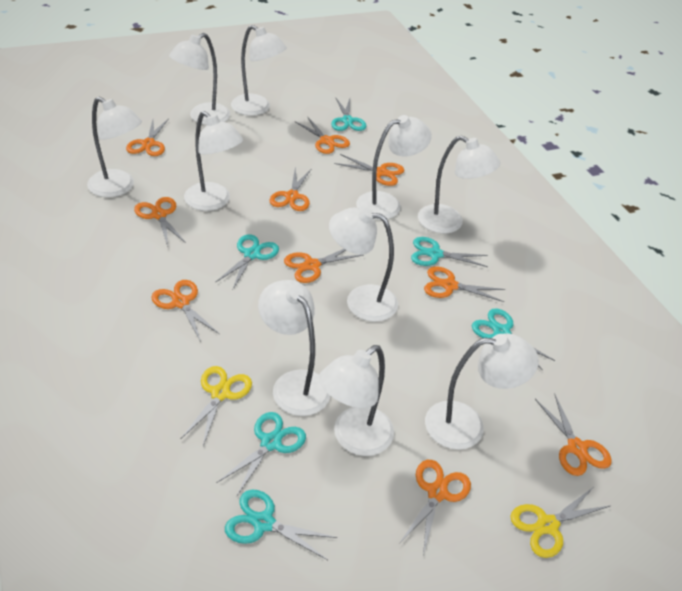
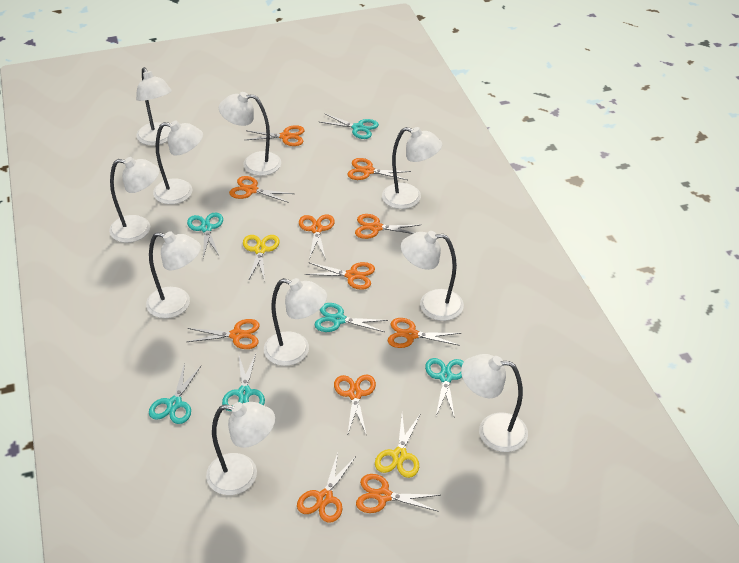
orange scissors: [126,119,168,156] [134,197,186,247] [151,280,219,342] [269,168,312,211] [284,249,363,283] [295,116,350,154] [334,154,404,186] [399,460,471,556] [424,267,505,302] [535,393,612,476] = 10 -> [187,319,260,349] [229,176,294,203] [246,125,304,146] [297,453,356,523] [299,215,335,259] [305,262,375,290] [334,375,376,436] [347,158,411,180] [355,214,419,239] [356,474,440,513] [388,318,461,348] = 11

